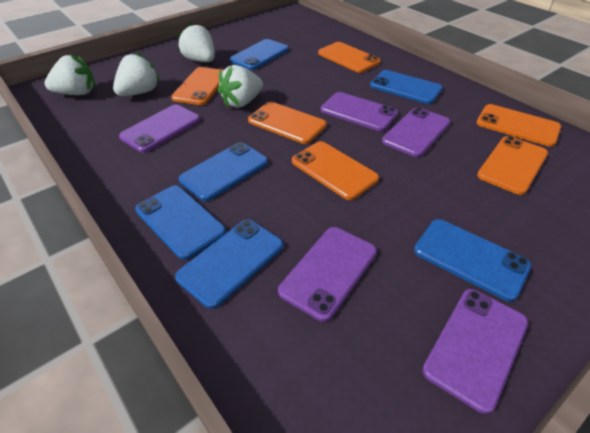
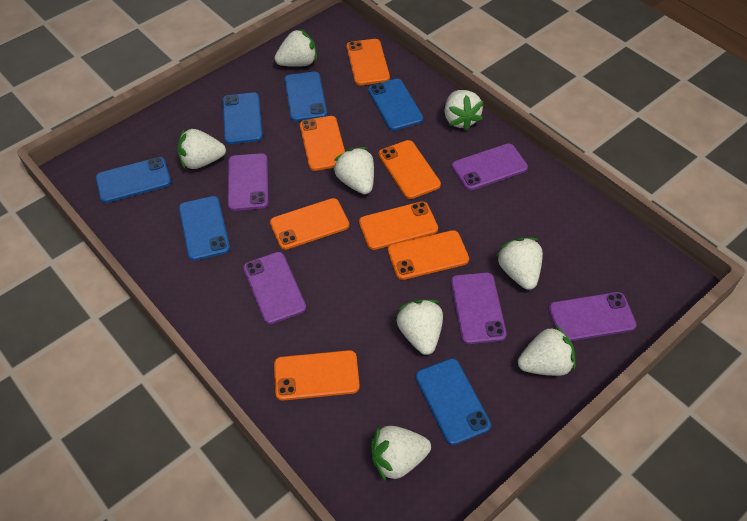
orange phone: [171,67,224,105] [248,102,327,144] [292,141,379,200] [318,42,381,73] [477,104,561,147] [477,136,548,195] = 6 -> [270,198,349,250] [274,350,360,401] [300,116,345,171] [346,39,390,85] [359,201,438,250] [379,140,441,199] [388,230,469,280] = 7
white strawberry: [45,54,96,95] [113,52,160,96] [177,22,215,62] [217,65,263,108] = 4 -> [177,128,226,169] [275,28,317,67] [333,147,374,194] [371,426,431,482] [396,300,443,355] [444,90,483,131] [496,238,543,290] [518,325,575,376] = 8

